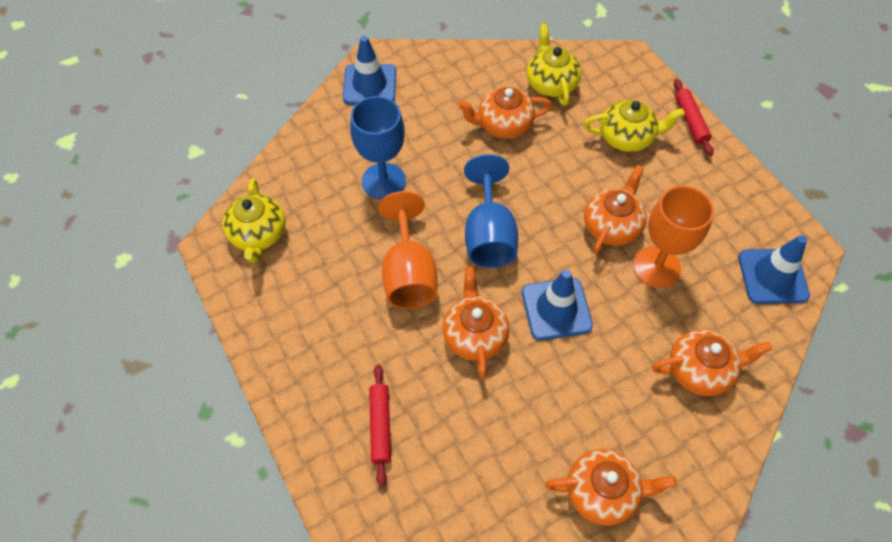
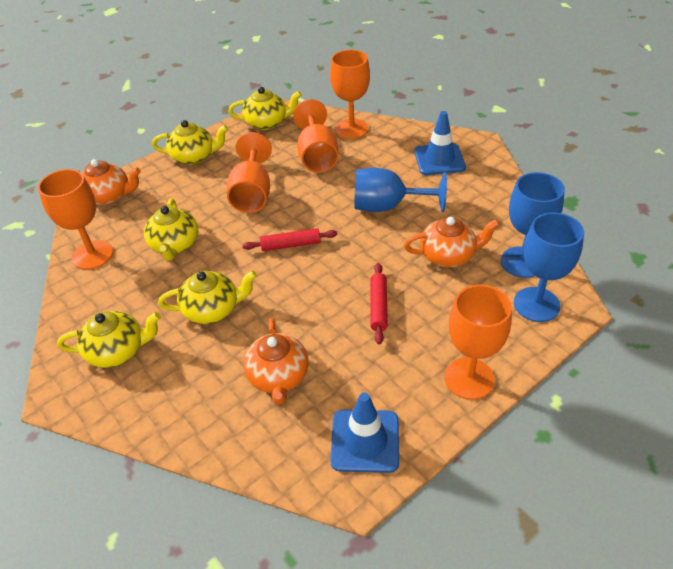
blue goblet: [350,96,406,199] [464,154,518,268] = 2 -> [355,168,447,212] [501,172,565,278] [514,212,584,322] = 3
blue traffic cone: [343,36,396,105] [522,270,593,340] [738,235,810,304] = 3 -> [330,392,399,473] [414,111,466,175] = 2
orange goblet: [378,191,438,309] [633,186,714,288] = 2 -> [38,169,113,270] [227,132,272,213] [293,99,338,173] [330,50,370,139] [444,285,512,400] = 5
orange teapot: [443,266,509,378] [458,87,552,139] [545,449,677,526] [584,165,647,254] [652,329,772,396] = 5 -> [79,159,141,205] [243,318,309,405] [404,217,499,267] = 3
yellow teapot: [222,178,286,263] [527,24,581,106] [584,100,685,152] = 3 -> [57,311,161,368] [144,198,198,261] [152,120,228,165] [158,271,257,324] [229,87,302,130] = 5

